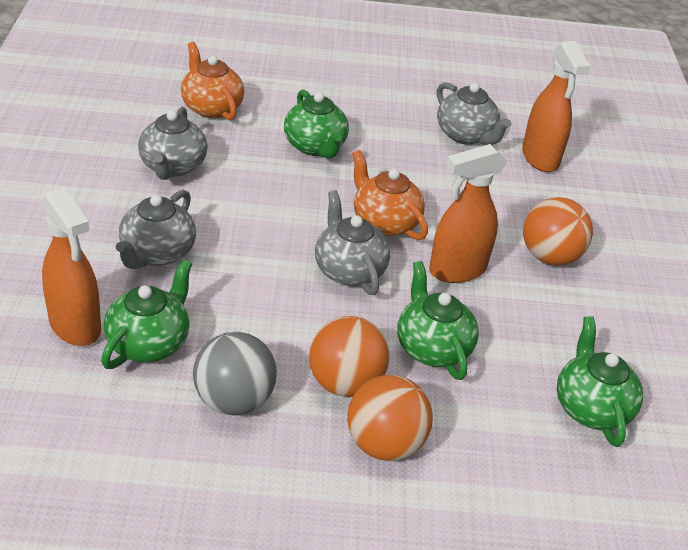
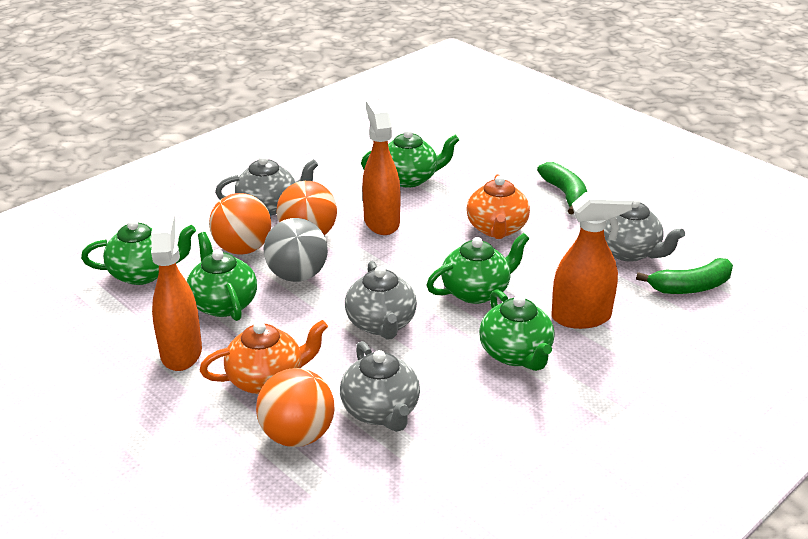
green banana: none = 0 -> [537,162,587,215] [636,258,733,294] = 2
green teapot: [101,259,192,369] [284,90,349,158] [397,261,479,380] [557,316,643,447] = 4 -> [81,220,196,285] [187,232,257,321] [361,129,459,188] [426,233,530,304] [479,289,555,371] = 5

